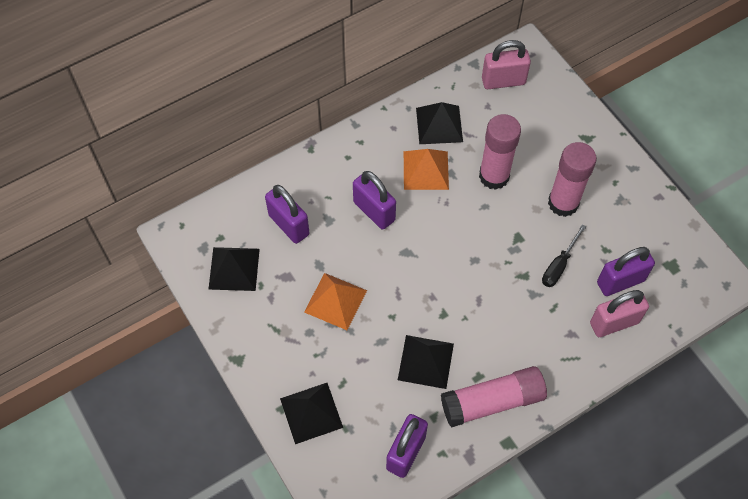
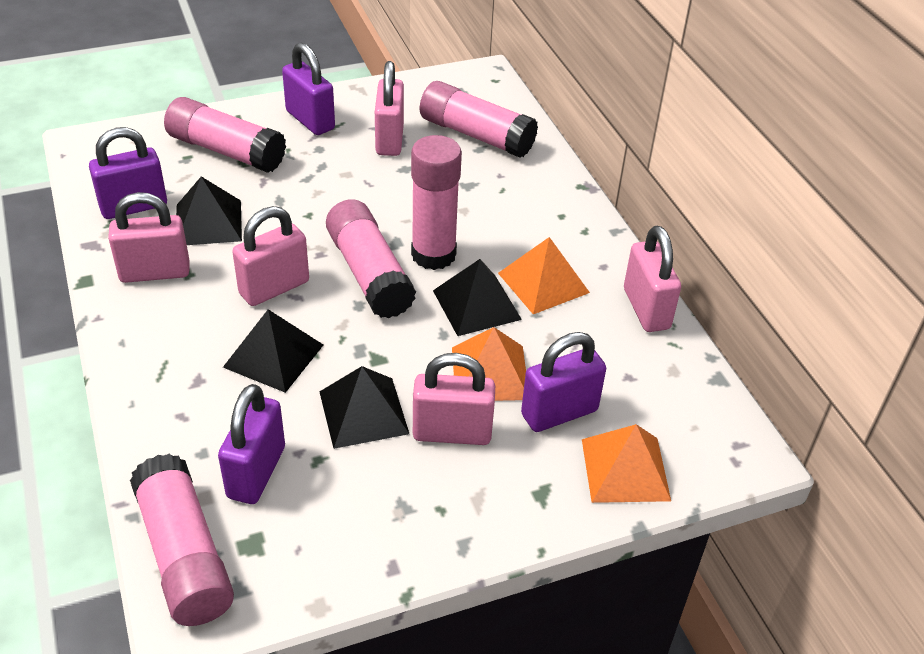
black screwdriver: [542,224,586,287] = 1 -> none = 0
orange pyramid: [304,273,367,330] [404,149,449,190] = 2 -> [452,327,526,401] [498,237,590,314] [582,424,671,503] = 3
pink glue stick: [441,366,547,427] [479,114,521,190] [548,142,597,217] = 3 -> [130,454,234,626] [164,97,286,173] [326,199,416,318] [411,135,462,270] [420,81,538,158] = 5
pink padlock: [482,40,531,89] [590,290,649,337] = 2 -> [108,192,189,283] [232,206,309,306] [375,61,404,156] [413,353,495,445] [624,226,681,332] = 5

